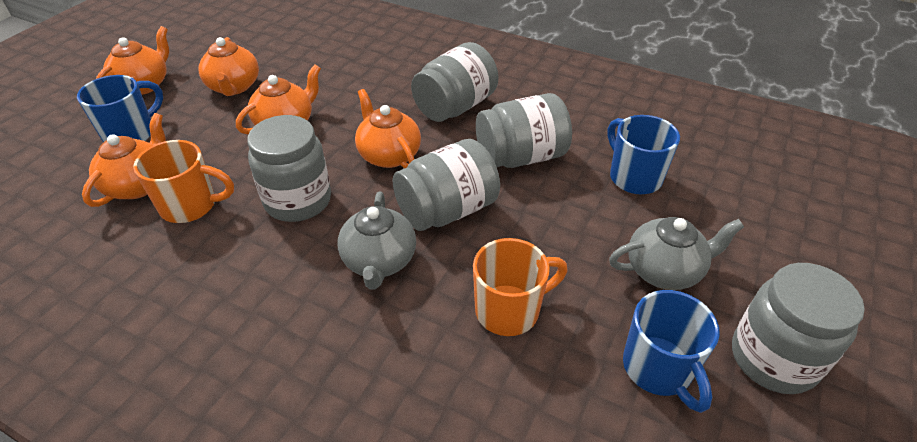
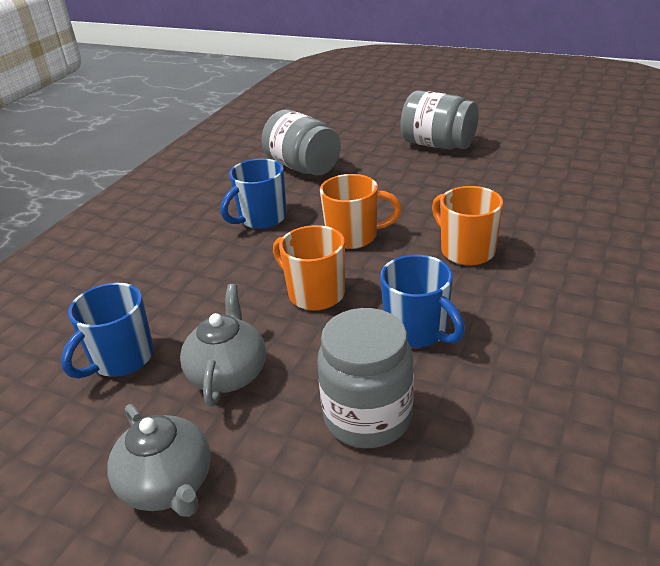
grey jar: [247,115,331,222] [393,139,500,231] [411,42,498,122] [476,93,572,168] [732,263,865,394] = 5 -> [262,109,341,176] [317,308,414,448] [400,90,479,150] = 3
orange mug: [133,140,234,223] [473,238,568,336] = 2 -> [273,225,345,311] [320,174,402,249] [432,186,503,266] = 3
orange teapot: [82,113,166,207] [96,26,169,95] [198,37,259,96] [236,65,321,134] [355,89,421,168] = 5 -> none = 0

